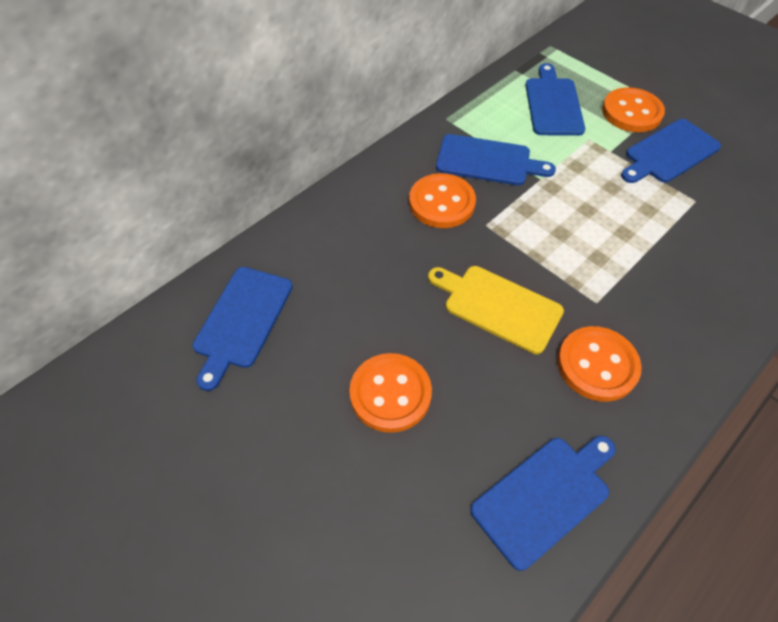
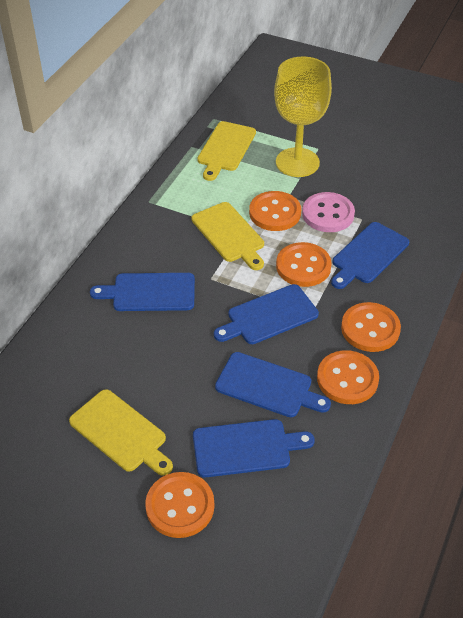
orange button: [349,353,432,433] [409,173,476,228] [557,326,642,402] [602,87,665,132] = 4 -> [145,472,214,538] [249,191,301,231] [276,242,332,287] [317,350,379,404] [341,302,401,352] = 5
pink button: none = 0 -> [302,192,355,232] = 1
yellow cutting board: [428,266,564,354] = 1 -> [69,389,173,476] [191,202,264,270] [197,121,256,181] = 3
yellow goblet: none = 0 -> [274,57,332,177] = 1

